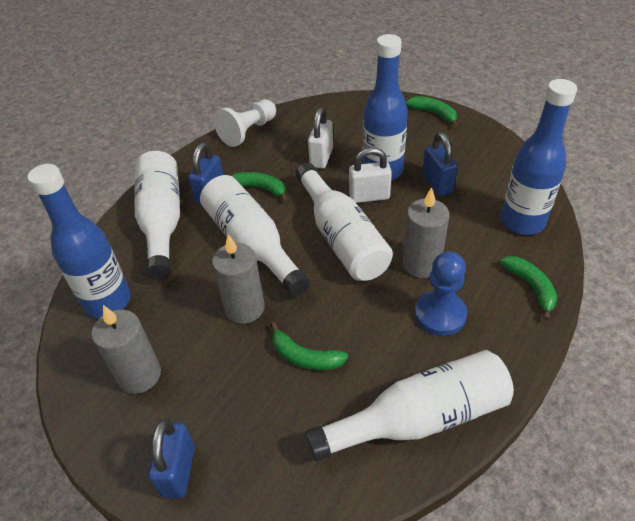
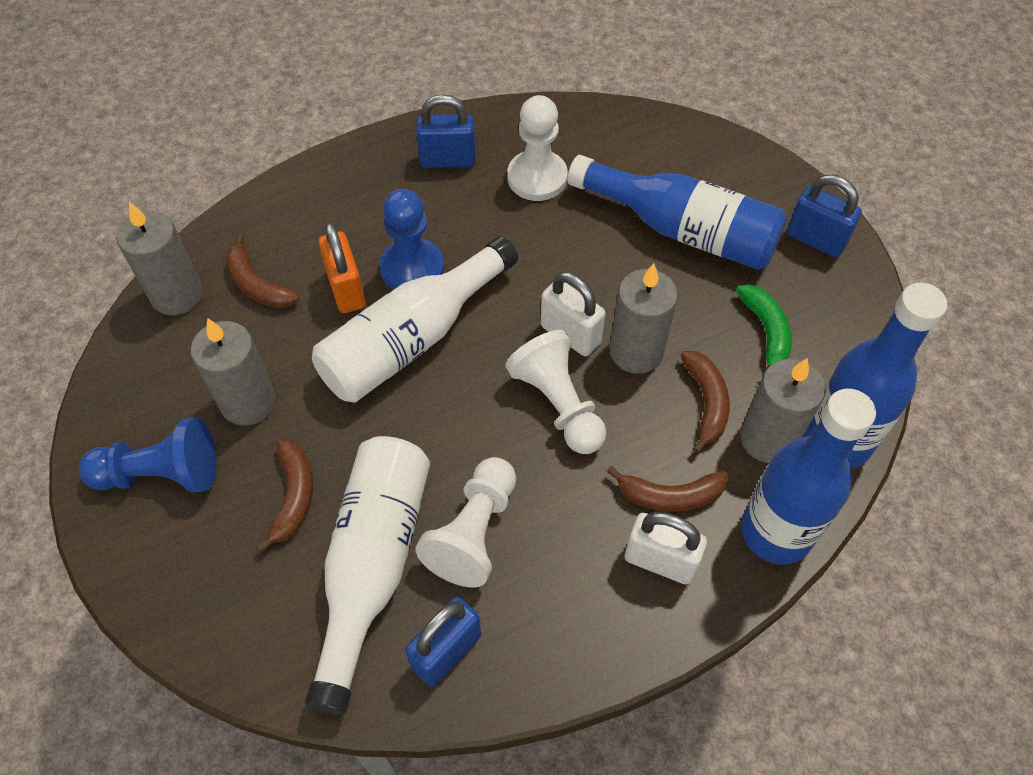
blue pawn: [415,251,467,336] = 1 -> [79,418,217,493] [380,189,444,290] = 2
brown banana: none = 0 -> [226,234,299,308] [257,439,313,553] [607,466,728,512] [680,351,730,453] = 4
green banana: [231,172,288,201] [271,322,348,370] [406,96,457,127] [500,256,557,320] = 4 -> [736,284,792,376] = 1
grey candle: [91,305,161,394] [212,234,265,324] [403,187,450,278] = 3 -> [116,202,203,315] [190,318,276,426] [610,263,678,374] [740,358,826,463] = 4
orange padlock: none = 0 -> [318,222,366,313] = 1
white bottle: [134,151,180,280] [200,175,310,297] [295,163,393,281] [305,350,514,461] = 4 -> [305,436,430,715] [312,236,518,403] = 2
white pawn: [214,99,276,147] = 1 -> [415,457,516,587] [505,330,606,454] [507,95,568,201] = 3

